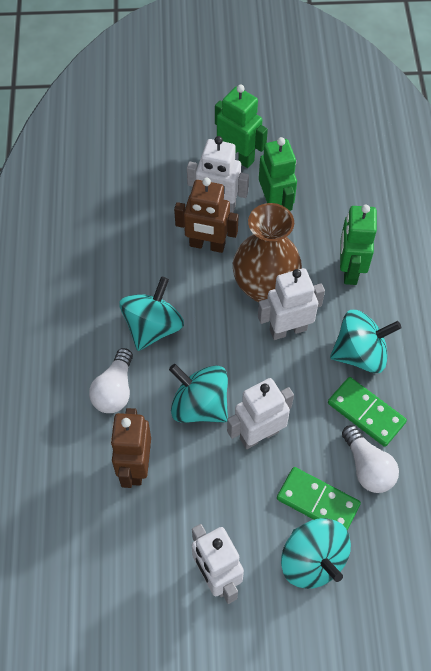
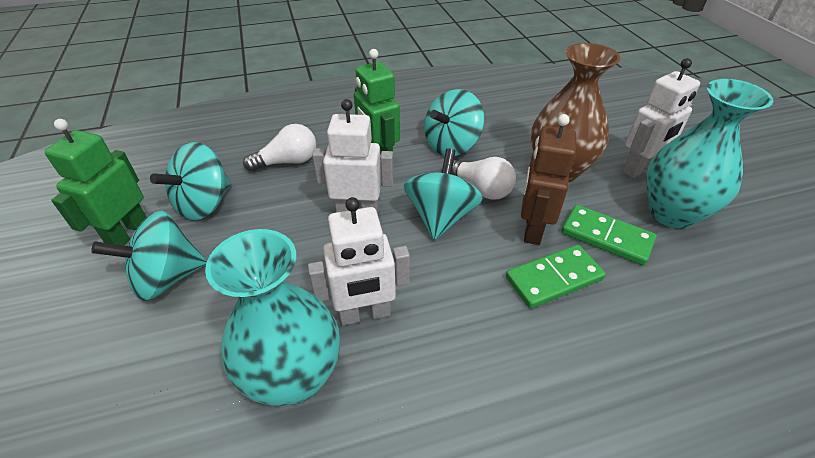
brown robot: [110,408,151,488] [174,178,239,253] = 2 -> [521,114,576,245] = 1
green robot: [215,85,268,168] [259,137,297,211] [340,205,377,285] = 3 -> [45,119,147,246] [354,49,400,156] = 2
turquoise vase: none = 0 -> [205,229,340,406] [646,79,773,229] = 2
white robot: [187,136,249,213] [192,524,244,604] [227,378,294,449] [258,268,325,340] = 4 -> [308,197,410,326] [312,99,394,214] [623,58,700,178] = 3

